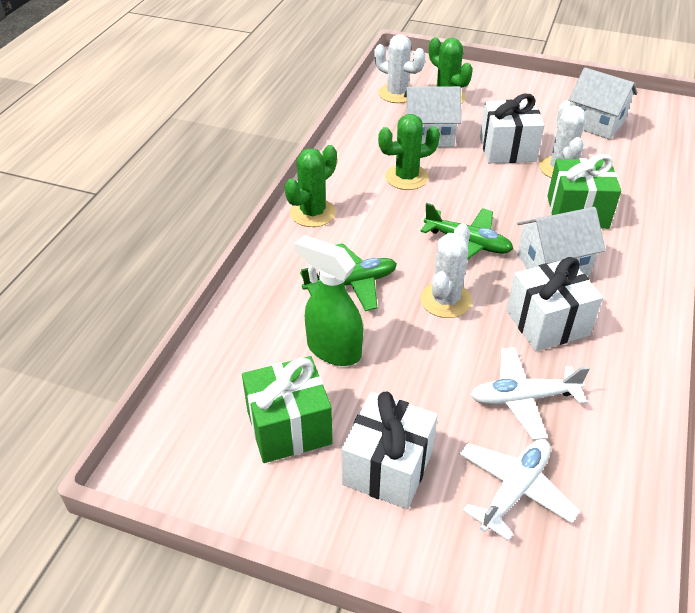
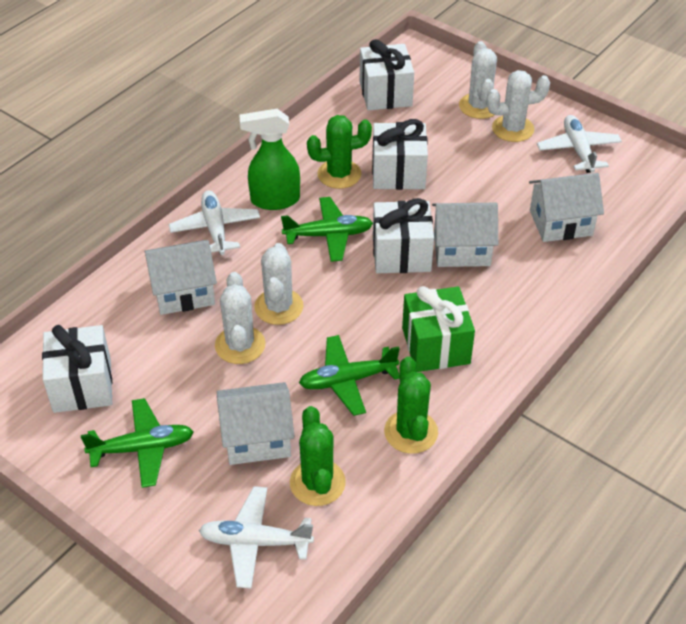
green gift: [242,356,332,463] [547,154,621,229] = 2 -> [402,286,475,372] = 1
green plane: [300,243,397,311] [420,203,513,260] = 2 -> [81,398,193,488] [281,197,373,262] [299,335,400,416] = 3
white cactus: [374,34,425,103] [420,224,472,318] [539,100,586,178] = 3 -> [215,272,265,364] [254,243,304,325] [459,41,497,119] [487,70,550,142] = 4
white gift: [341,391,438,509] [480,94,545,163] [507,257,603,351] = 3 -> [42,325,112,413] [360,39,414,110] [372,119,428,190] [373,198,434,273] = 4
white house: [404,86,461,147] [517,207,606,276] [568,67,637,139] = 3 -> [144,240,217,315] [217,382,295,465] [432,203,498,267] [529,173,604,242] = 4
white plane: [460,439,580,541] [471,347,590,440] = 2 -> [169,190,260,255] [199,486,314,588] [537,115,622,173] = 3

